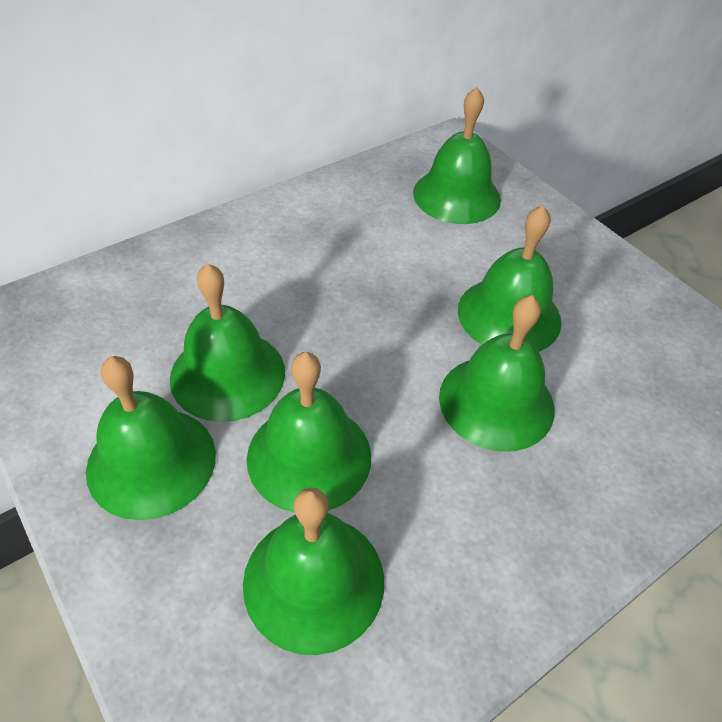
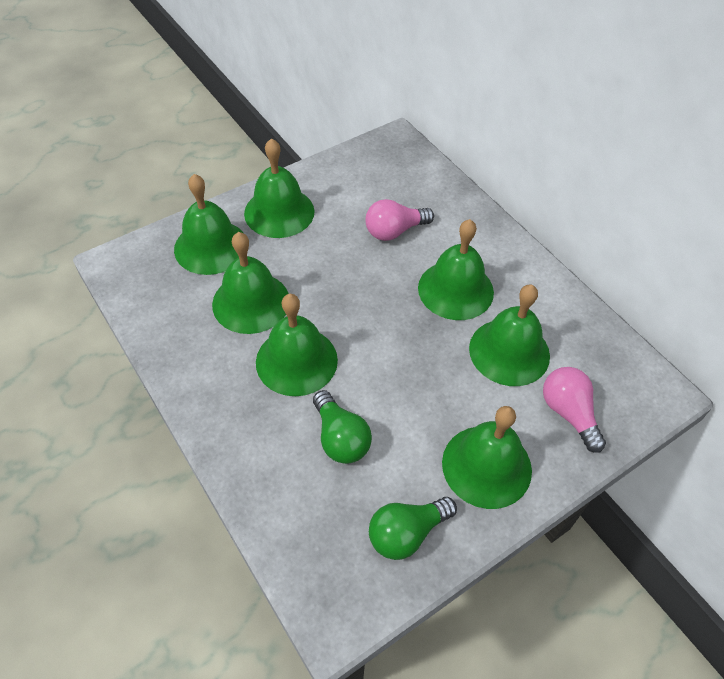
green light bulb: none = 0 -> [313,390,372,464] [369,497,457,560] = 2
pink light bulb: none = 0 -> [365,199,434,241] [543,367,606,453] = 2

